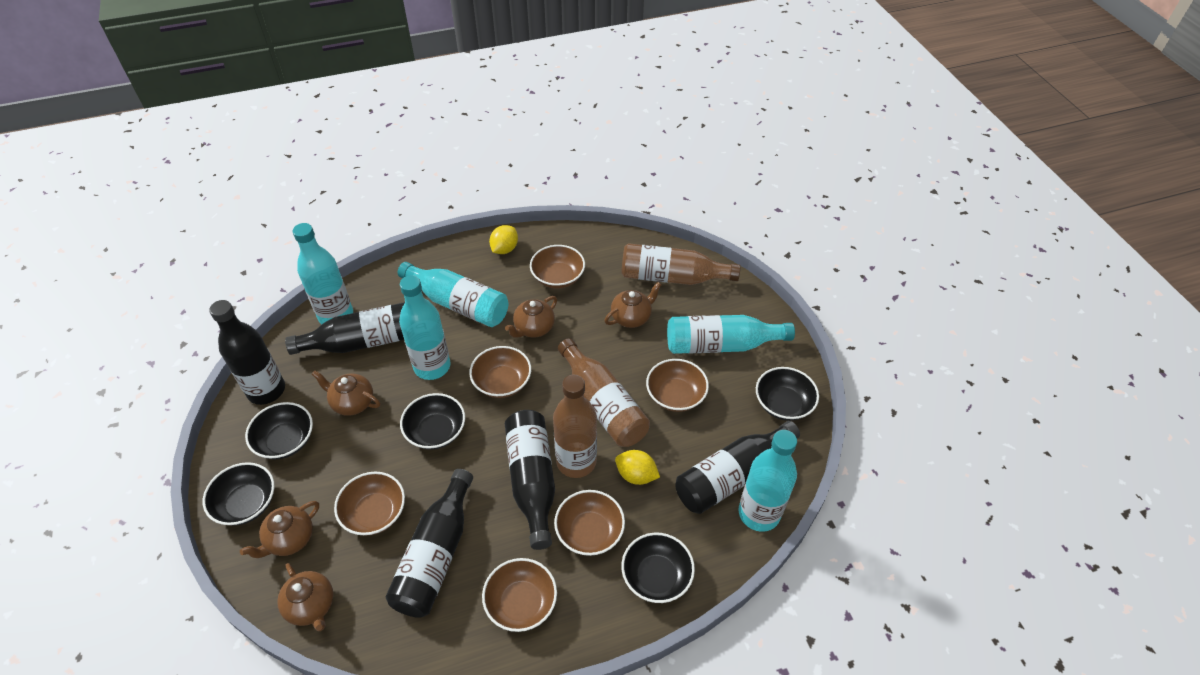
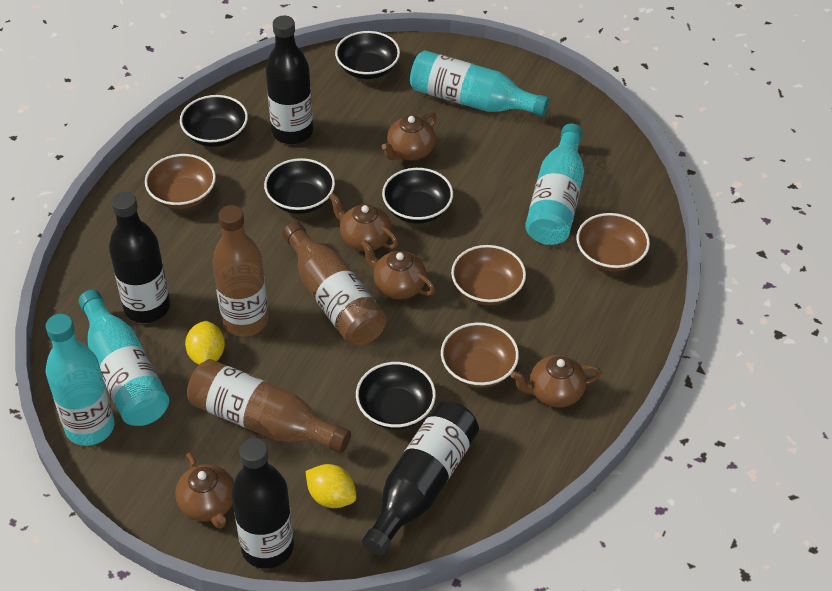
black bottle: [209,300,285,405] [285,302,405,355] [386,469,473,618] [505,410,555,550] [675,421,800,514] = 5 -> [109,191,170,323] [231,438,294,569] [266,15,313,144] [362,401,479,555] = 4
brown bowl: [334,472,405,535] [469,346,531,398] [482,558,557,632] [530,245,585,288] [554,490,625,556] [646,359,709,412] = 6 -> [145,154,216,209] [441,322,519,388] [451,245,526,305] [577,213,650,272] = 4
turquoise bottle: [293,223,353,324] [398,262,508,327] [399,275,451,380] [667,315,795,354] [739,430,797,532] = 5 -> [46,314,115,446] [79,290,169,426] [410,50,549,117] [525,123,584,245] = 4

